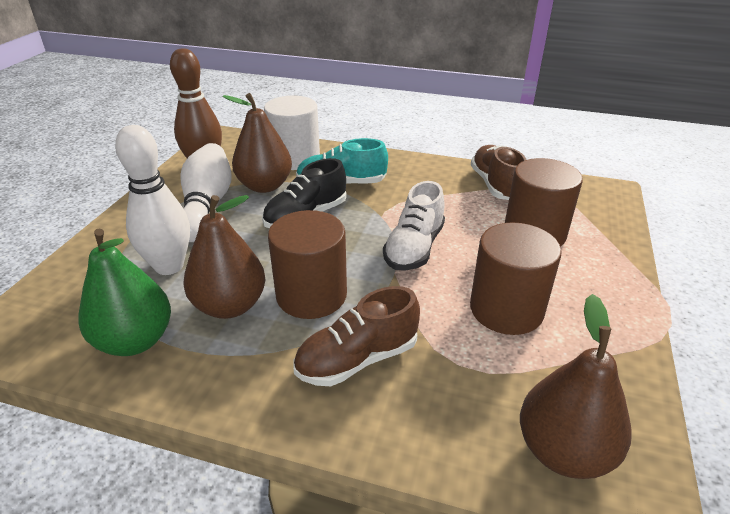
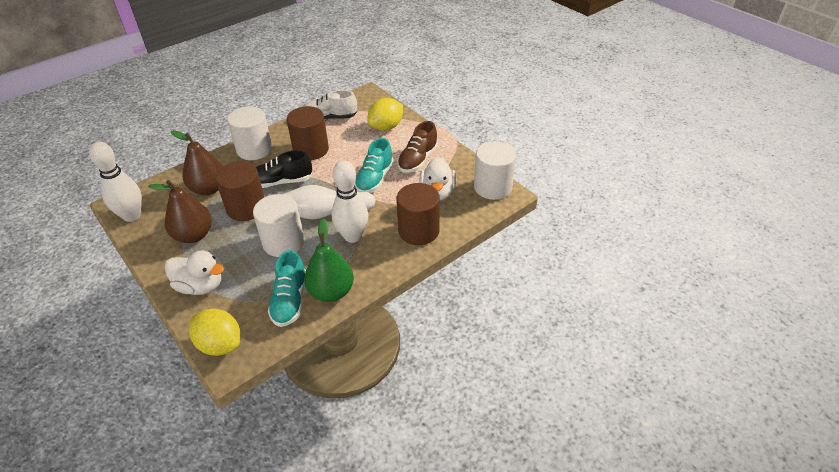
brown bowling pin: [170,48,222,158] = 1 -> none = 0
brown pear: [184,195,265,319] [223,93,292,193] [520,294,632,479] = 3 -> [148,180,212,243] [171,130,223,195] = 2
brown shoe: [293,286,420,386] [471,145,526,200] = 2 -> [397,121,438,173] = 1
turquoise shoe: [296,138,388,183] = 1 -> [268,250,306,327] [355,138,394,193] = 2
white bowling pin: [115,125,190,275] [180,143,232,242] = 2 -> [89,141,142,222] [284,185,375,220] [331,160,368,243] = 3
white cylinder: [264,95,320,170] = 1 -> [227,106,272,160] [253,194,304,257] [474,141,516,200] = 3
white duck: none = 0 -> [165,251,224,295] [419,157,456,201] = 2
yellow lemon: none = 0 -> [189,309,240,356] [367,98,403,131] = 2

